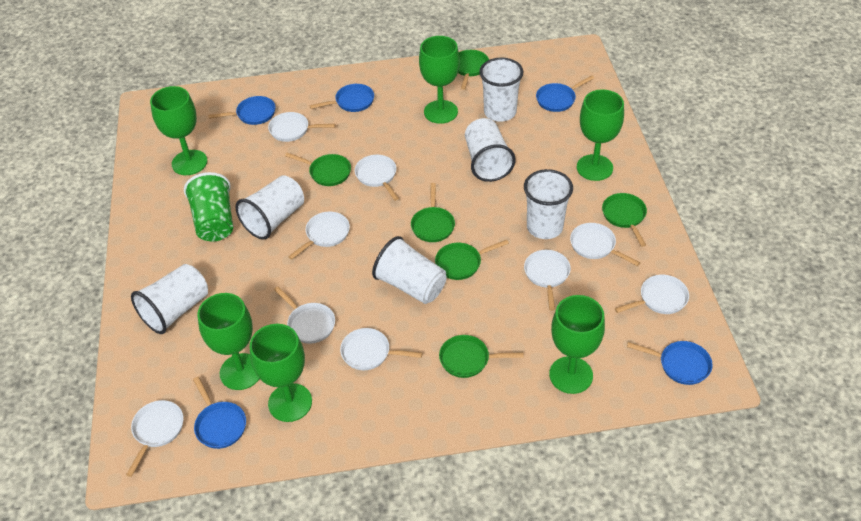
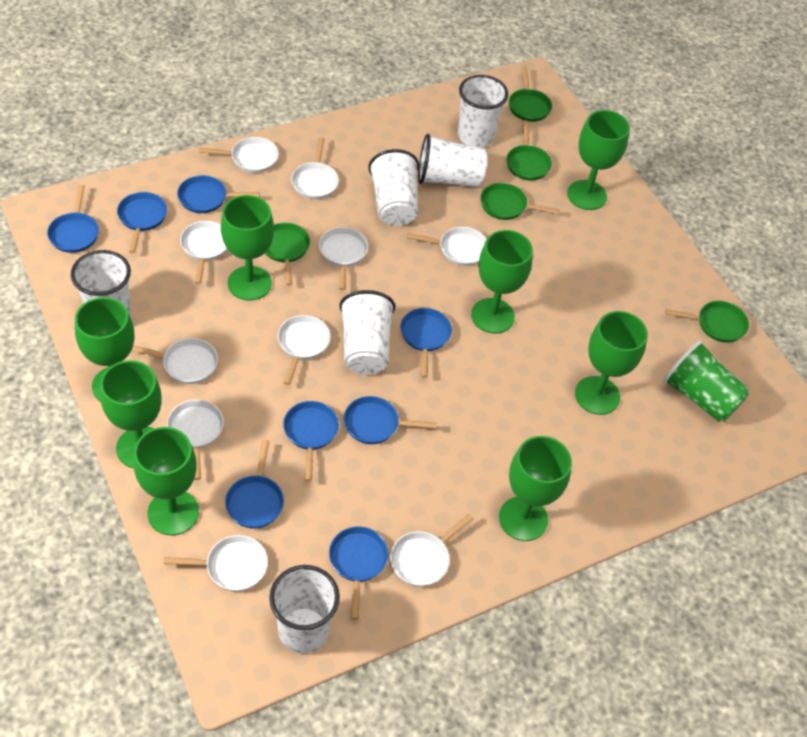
blue pan: [193,377,246,449] [208,96,276,125] [310,84,374,112] [536,75,594,112] [627,341,713,385] = 5 -> [47,185,99,253] [117,192,167,253] [177,175,260,213] [225,440,284,529] [283,401,339,481] [329,526,388,619] [344,396,437,444] [400,308,452,378] = 8
green goblet: [150,86,207,175] [197,293,259,390] [250,324,312,422] [419,36,460,124] [549,295,605,394] [577,89,624,181] = 6 -> [75,297,135,402] [100,360,162,468] [133,427,199,535] [221,195,274,301] [471,230,533,334] [499,436,572,541] [567,110,630,210] [575,311,648,415] = 8
green pan: [285,153,351,186] [411,183,455,242] [435,240,509,280] [439,335,524,378] [458,50,489,90] [602,193,647,247] = 6 -> [265,223,310,286] [480,183,560,220] [506,121,552,181] [509,66,552,122] [665,301,749,343] = 5
white pan: [126,400,183,477] [268,112,335,142] [274,287,335,344] [288,212,350,260] [340,328,423,370] [355,155,399,201] [524,250,571,311] [570,223,640,266] [615,275,689,314] = 9 -> [131,338,218,384] [164,535,268,591] [167,399,224,480] [180,221,227,284] [198,137,279,173] [278,315,330,385] [291,137,339,199] [319,227,368,290] [390,514,474,587] [407,227,487,266] = 10

